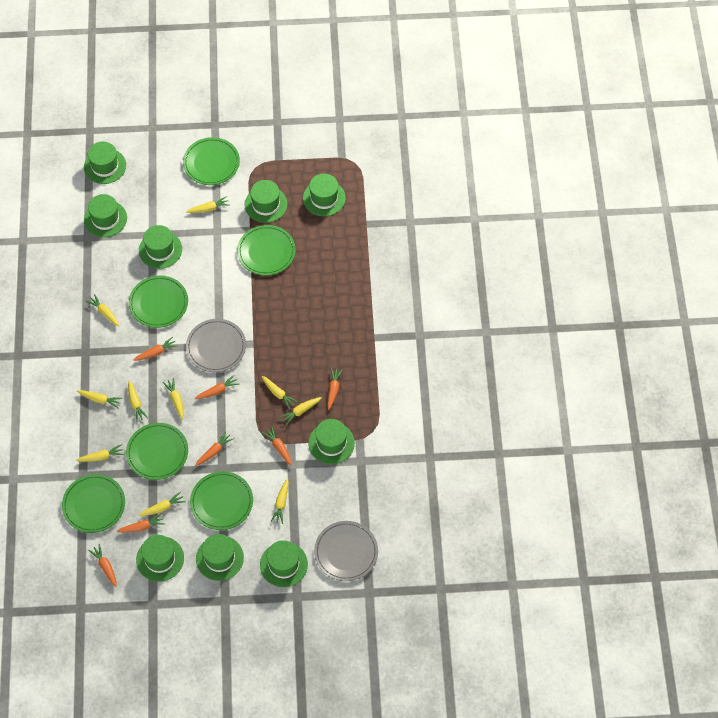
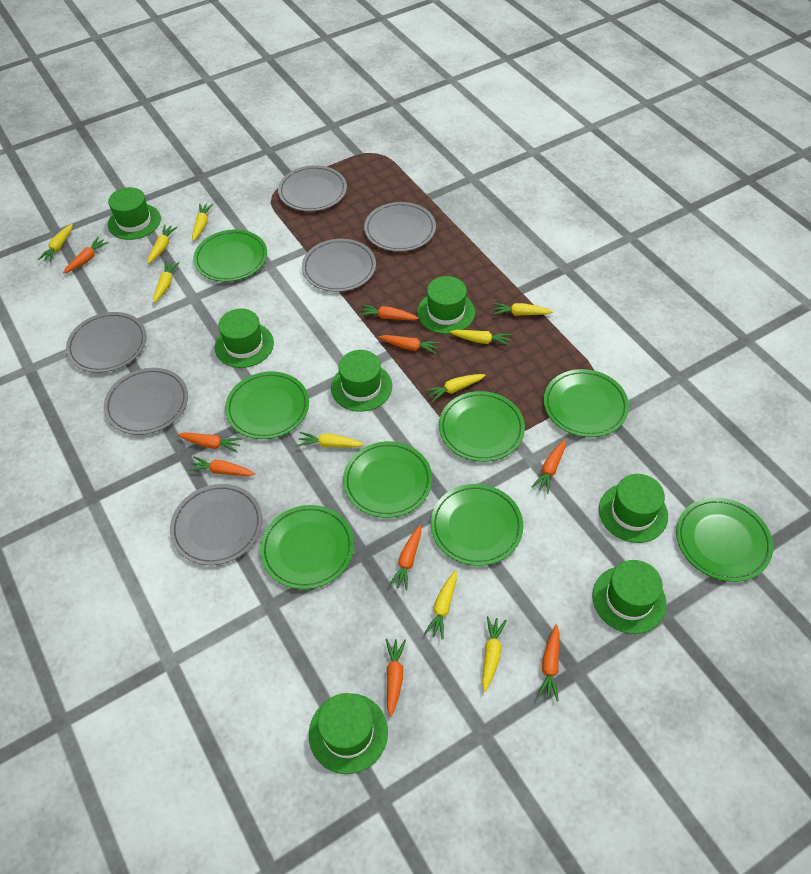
green hat: [84,141,126,184] [84,194,127,237] [136,535,184,582] [139,225,182,269] [196,534,244,581] [244,180,287,223] [260,540,308,587] [303,174,346,216] [308,419,355,464] = 9 -> [108,187,161,240] [214,309,274,368] [309,693,388,774] [331,350,392,412] [417,276,475,334] [592,560,667,634] [599,474,668,543] = 7
green plate: [62,474,125,533] [126,423,188,480] [129,275,188,328] [183,137,240,185] [190,471,253,530] [237,225,296,275] = 6 -> [193,230,267,282] [225,371,309,439] [260,505,354,589] [343,441,432,518] [431,484,524,566] [439,391,525,462] [544,369,629,437] [676,497,773,582] = 8
grey plate: [186,319,246,372] [314,521,378,581] = 2 -> [66,312,147,373] [104,368,188,435] [170,484,263,565] [278,165,347,211] [302,239,376,292] [364,202,436,252] = 6
orange carrot: [88,544,117,587] [116,513,165,533] [133,337,178,361] [195,375,240,399] [195,431,234,466] [262,426,292,466] [327,368,343,410] = 7 -> [63,237,109,274] [177,432,242,452] [188,456,255,476] [359,304,419,320] [379,335,440,354] [386,639,406,717] [389,525,421,590] [531,439,566,494] [538,624,560,701] = 9

